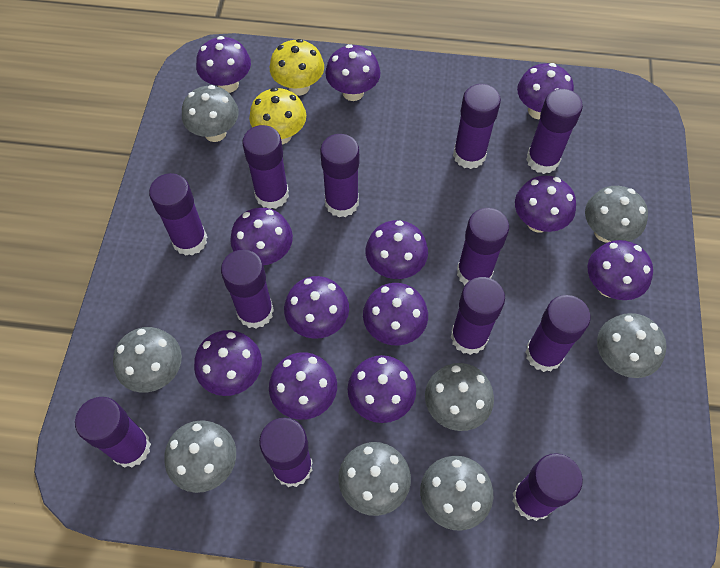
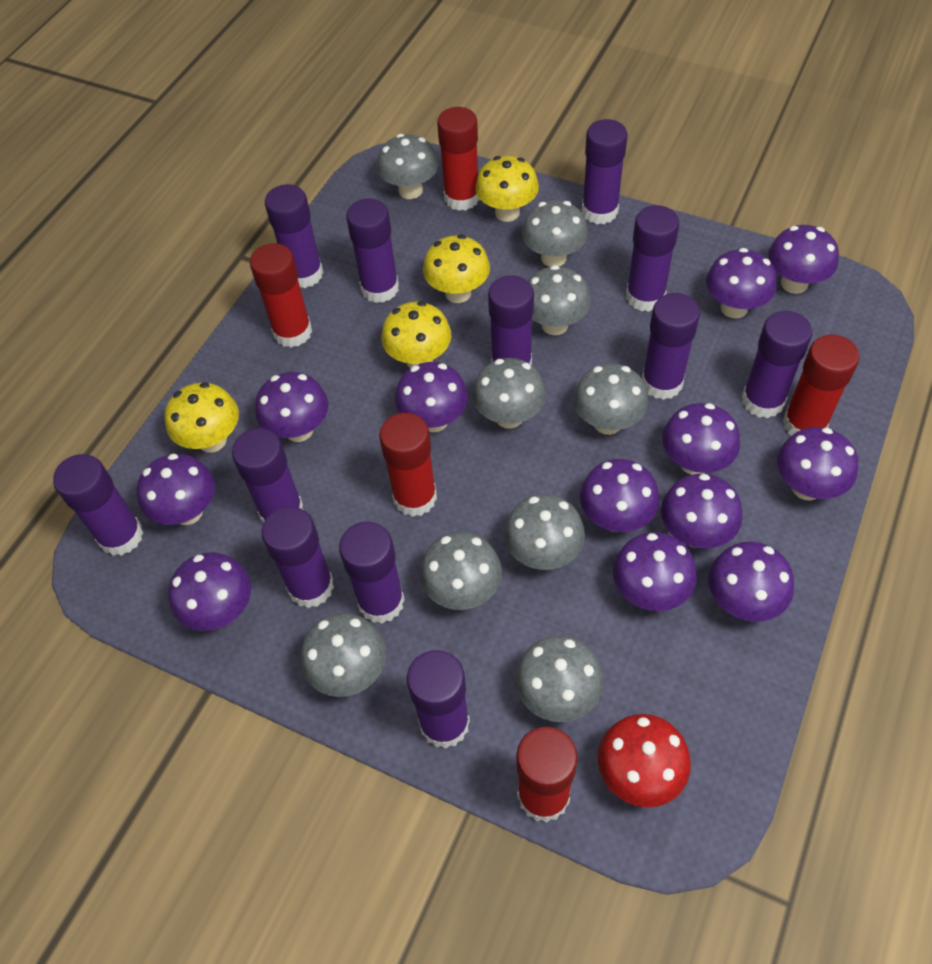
grey mushroom: [113,327,182,393] [164,420,236,493] [182,85,239,142] [338,442,411,516] [420,456,493,531] [425,363,494,431] [585,186,648,243] [597,313,666,378] = 8 -> [301,613,386,697] [377,134,439,199] [420,532,502,610] [472,358,546,428] [504,494,585,570] [515,636,603,722] [522,200,588,267] [528,265,591,335] [573,364,648,435] = 9
red glue stick: none = 0 -> [250,243,312,348] [379,413,437,517] [437,107,480,211] [516,726,578,823] [783,335,860,436] = 5
red mushroom: none = 0 -> [598,714,691,808] = 1
yellow mushroom: [249,87,306,144] [270,39,324,96] = 2 -> [165,382,239,453] [381,301,451,368] [423,235,490,303] [475,156,539,222] = 4

